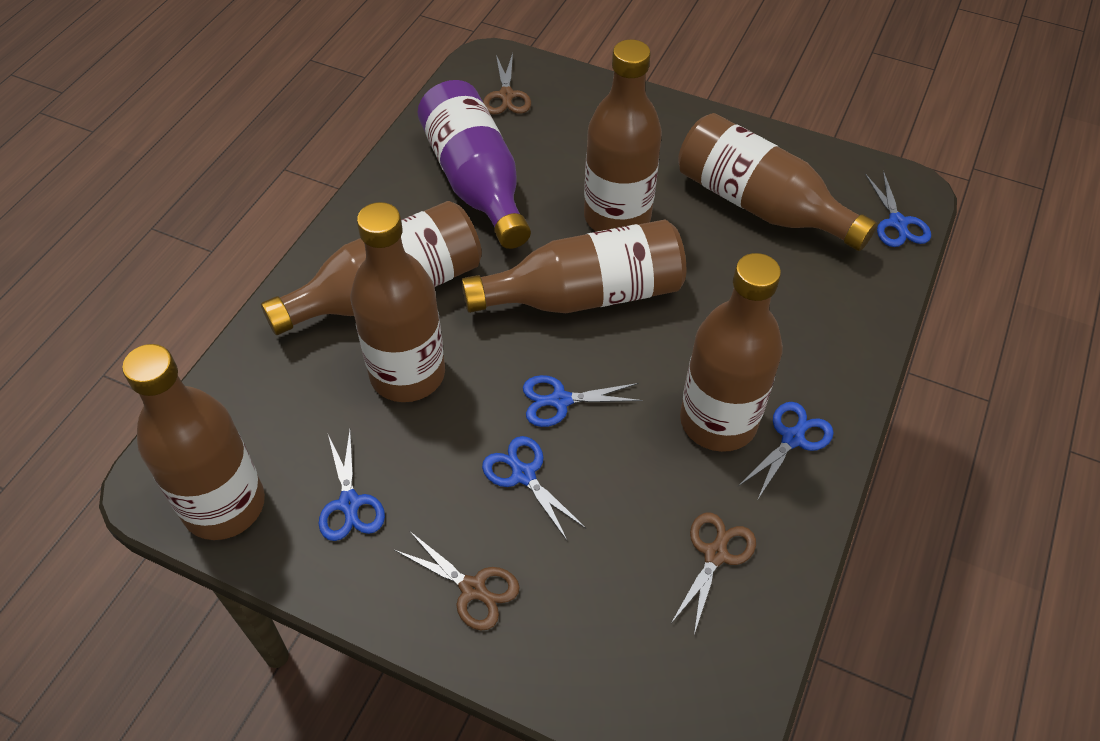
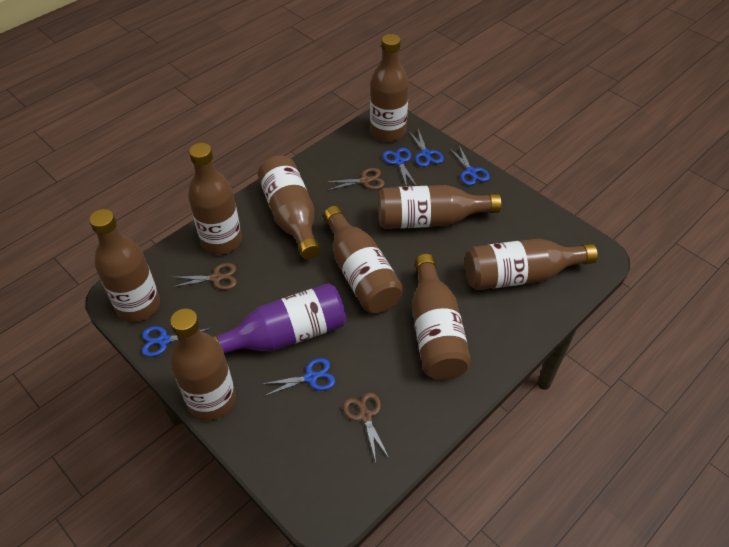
brown bottle: [122,344,265,540] [261,201,482,335] [351,202,445,402] [461,220,686,313] [584,39,662,232] [678,113,877,251] [680,253,783,452] = 7 -> [89,209,160,322] [170,308,236,421] [188,143,242,255] [258,156,320,259] [323,206,403,313] [370,34,409,142] [378,185,501,229] [412,254,471,380] [465,239,598,290] = 9

